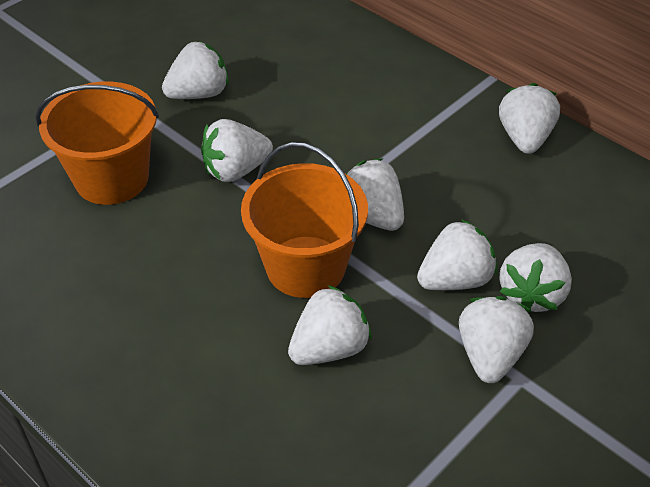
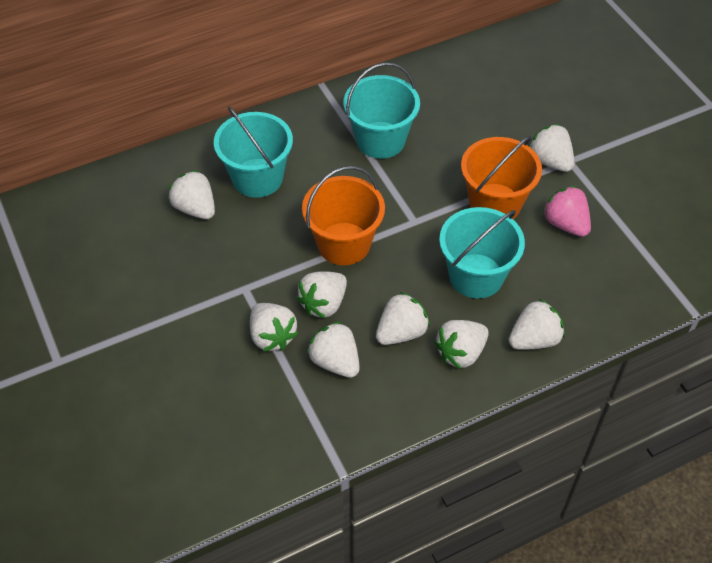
pink strawberry: none = 0 -> [542,186,591,237] = 1
turquoise bucket: none = 0 -> [214,106,293,198] [343,62,420,159] [439,207,525,299] = 3

